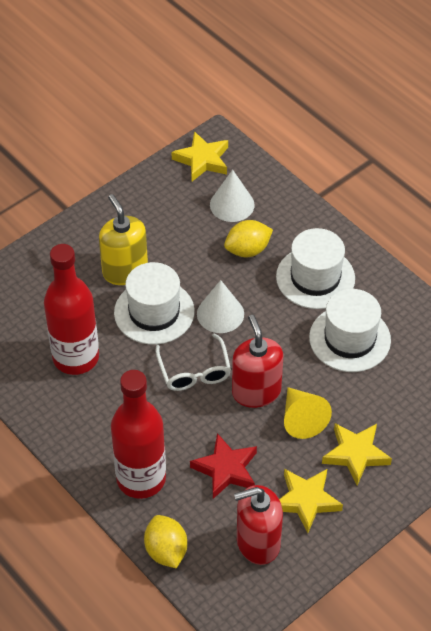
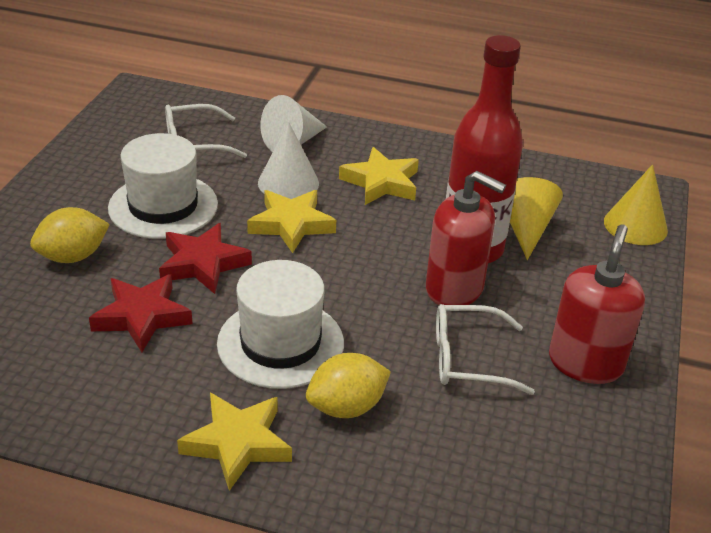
red bottle: [44,244,99,375] [111,370,166,499] = 2 -> [446,35,523,263] = 1
red star: [190,433,257,499] = 1 -> [89,274,193,352] [159,223,252,294] = 2
white glasses: [155,333,231,391] = 1 -> [165,104,247,158] [436,304,535,395] = 2
white hat: [114,262,195,345] [276,228,355,309] [309,289,391,372] = 3 -> [108,133,218,239] [217,260,344,389] = 2
yellow cone: [284,387,332,439] = 1 -> [510,177,563,260] [604,164,668,245] = 2
yellow soap dispenser: [99,194,148,285] = 1 -> none = 0

